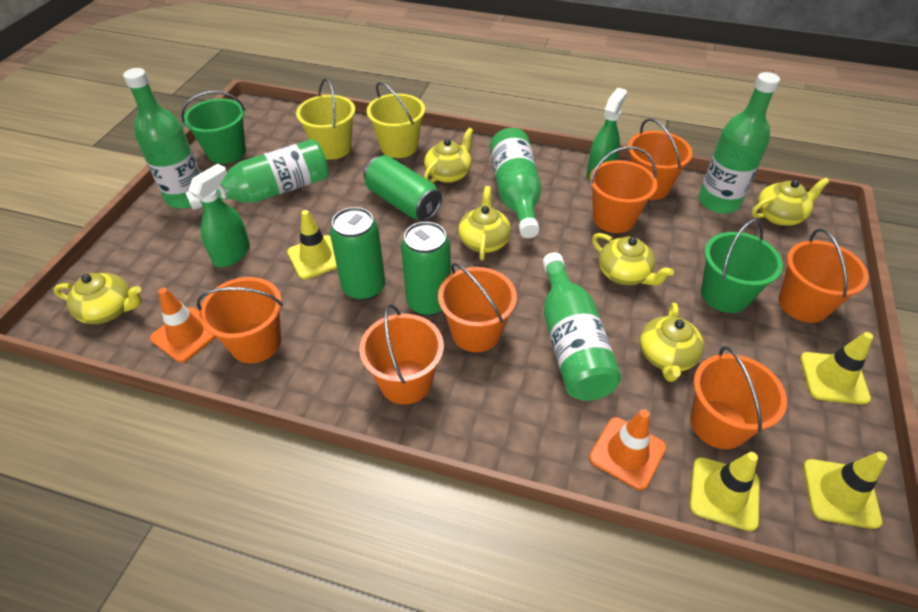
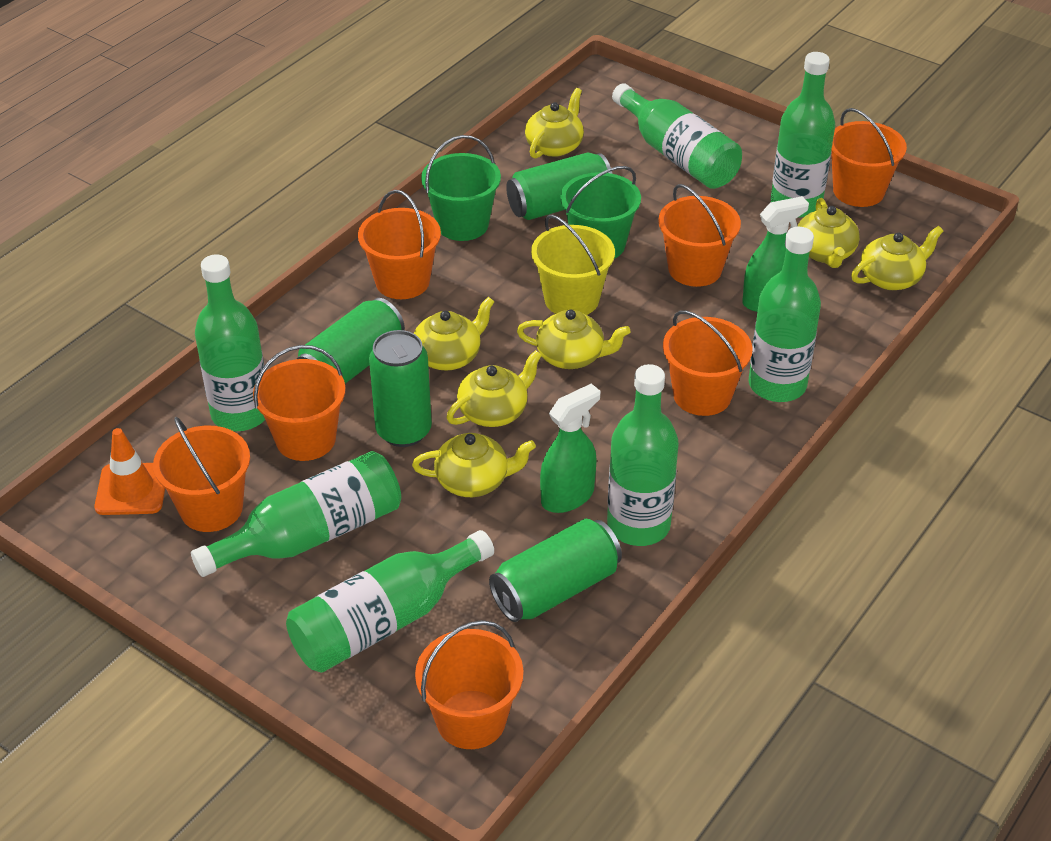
green bottle: [123,68,200,209] [186,139,329,210] [490,128,541,238] [542,252,621,401] [698,72,780,214] = 5 -> [191,451,401,577] [195,254,265,431] [286,530,494,673] [607,364,679,546] [612,83,742,189] [749,227,821,402] [771,52,835,218] = 7
green can: [330,207,385,301] [364,155,442,221] [401,222,451,316] = 3 -> [297,298,405,384] [369,330,432,447] [489,519,622,622] [506,152,612,220] = 4
orange traffic cone: [150,288,216,363] [589,409,666,490] = 2 -> [94,428,165,515] = 1
yellow bucket: [296,78,355,160] [367,82,425,158] = 2 -> [531,214,615,315] = 1
yellow teapot: [53,273,141,324] [424,128,473,183] [458,186,511,261] [592,233,674,286] [640,302,704,382] [751,178,829,226] = 6 -> [412,433,536,497] [414,297,494,371] [447,350,542,427] [517,309,630,369] [525,88,584,159] [797,198,860,268] [851,226,943,290] = 7
yellow traffic cone: [287,210,337,279] [690,452,760,531] [800,332,873,405] [803,452,887,529] = 4 -> none = 0

